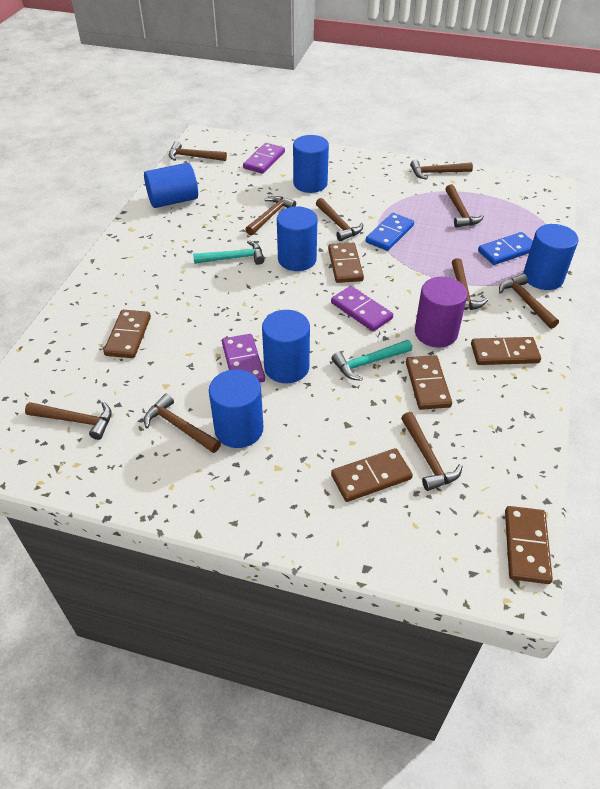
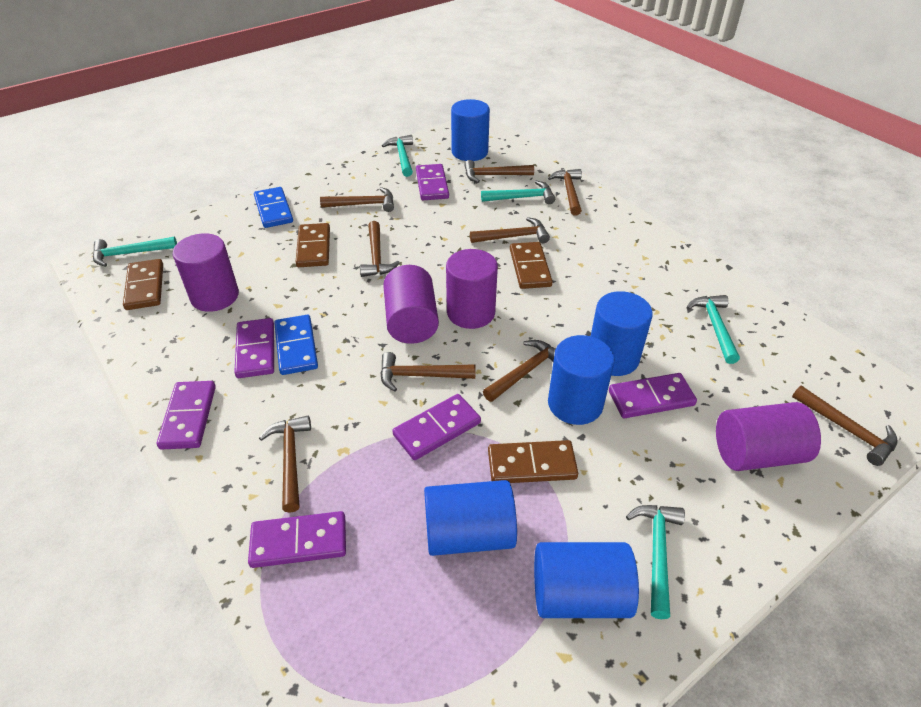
blue cylinder: [144,163,198,208] [209,369,263,448] [262,310,310,383] [277,207,317,271] [293,135,329,193] [523,224,578,290] = 6 -> [424,480,517,556] [451,99,490,161] [534,542,639,618] [548,335,614,425] [591,291,653,376] = 5
brown domino: [104,310,151,358] [328,243,364,283] [331,448,413,502] [406,355,452,410] [471,337,541,365] [505,506,553,584] = 6 -> [123,259,163,310] [296,223,330,267] [488,440,578,483] [510,242,553,289] = 4
brown hammer: [25,402,111,440] [144,393,221,453] [169,141,227,161] [245,196,296,235] [316,198,363,241] [401,412,463,491] [410,160,473,180] [446,184,484,228] [452,258,488,310] [499,274,559,329] = 10 -> [259,416,311,513] [320,187,394,212] [360,221,400,277] [380,352,475,392] [464,160,534,183] [470,217,550,243] [483,340,556,402] [548,169,582,215] [792,386,898,466] = 9
purple cylinder: [415,277,467,348] = 1 -> [173,233,239,312] [383,265,439,344] [446,249,498,329] [716,402,821,471] = 4
purple domino: [222,334,265,383] [243,143,285,174] [331,286,393,331] = 3 -> [157,381,216,450] [234,318,274,378] [248,511,346,568] [392,394,481,460] [416,164,449,200] [609,373,697,418] = 6
turquoise hammer: [193,240,265,265] [332,340,412,381] = 2 -> [93,237,177,267] [382,135,413,177] [481,181,555,204] [626,505,685,619] [686,295,740,364] = 5

